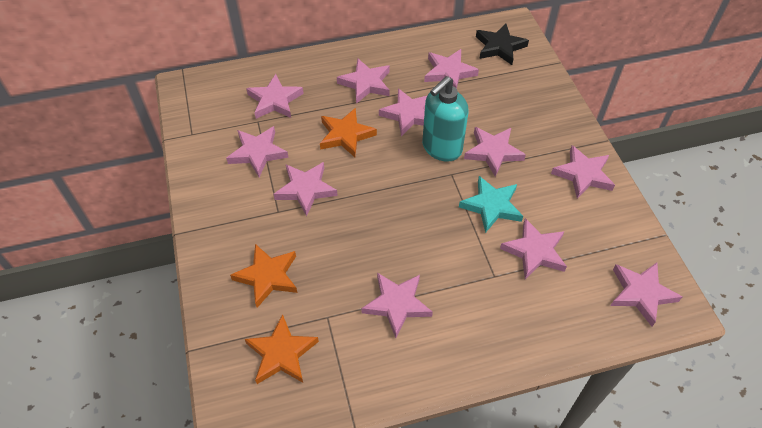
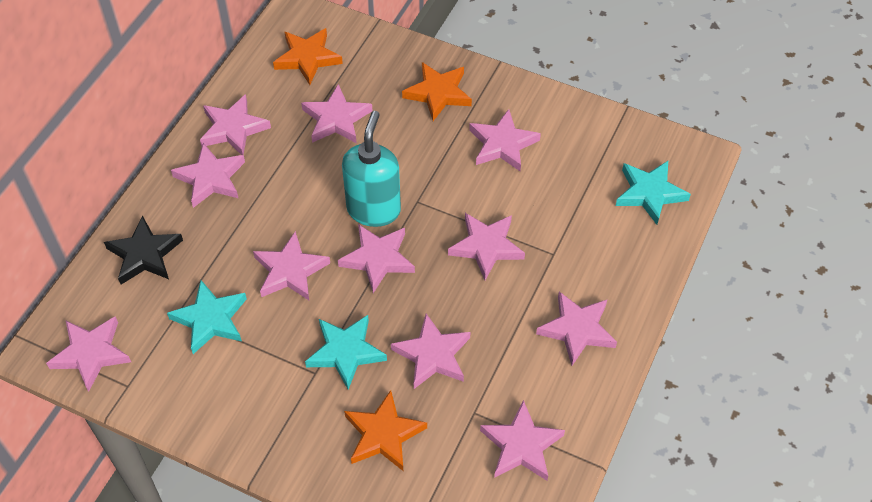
turquoise star: [459,176,523,233] = 1 -> [167,280,247,354] [305,315,387,390] [616,161,691,225] = 3

